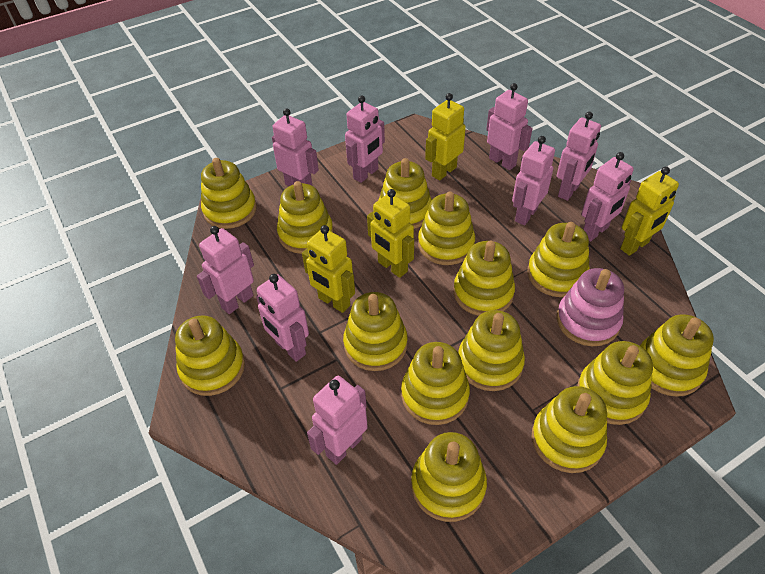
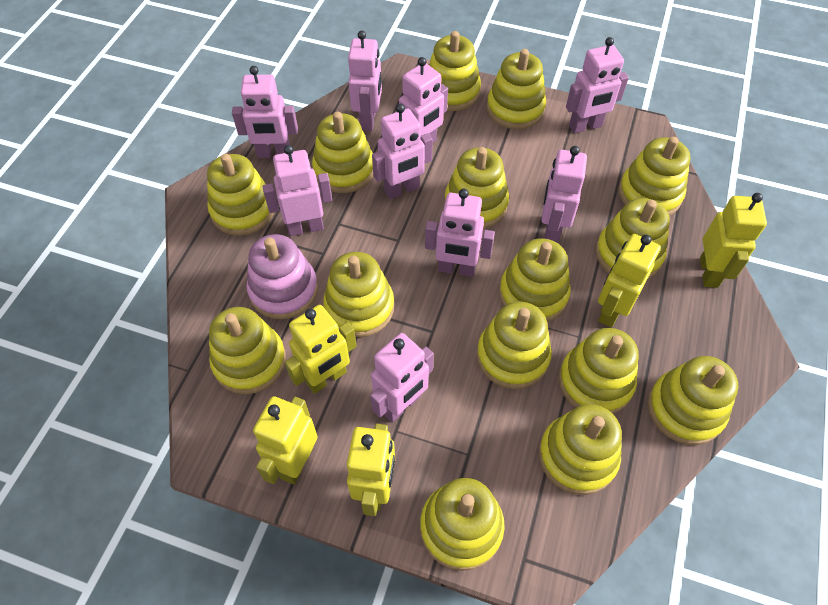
yellow robot: [302,225,355,313] [367,189,414,278] [425,93,466,181] [620,166,679,256] = 4 -> [253,396,318,484] [285,305,357,394] [347,424,395,516] [598,234,661,328] [700,193,767,288] = 5
yellow stacking toy: [175,315,245,396] [201,158,257,229] [277,181,333,254] [343,292,408,371] [379,158,432,229] [401,342,470,425] [411,432,487,522] [418,192,475,265] [453,241,515,316] [458,310,525,391] [527,222,590,297] [532,386,607,473] [577,341,653,425] [640,314,714,397] = 14 -> [207,154,274,236] [209,307,286,394] [312,112,373,193] [323,252,394,337] [420,478,505,571] [429,31,481,111] [444,147,509,229] [477,302,552,389] [487,49,546,129] [499,238,571,322] [539,404,622,495] [559,328,639,414] [596,198,670,279] [619,137,690,216] [648,356,738,445] = 15

